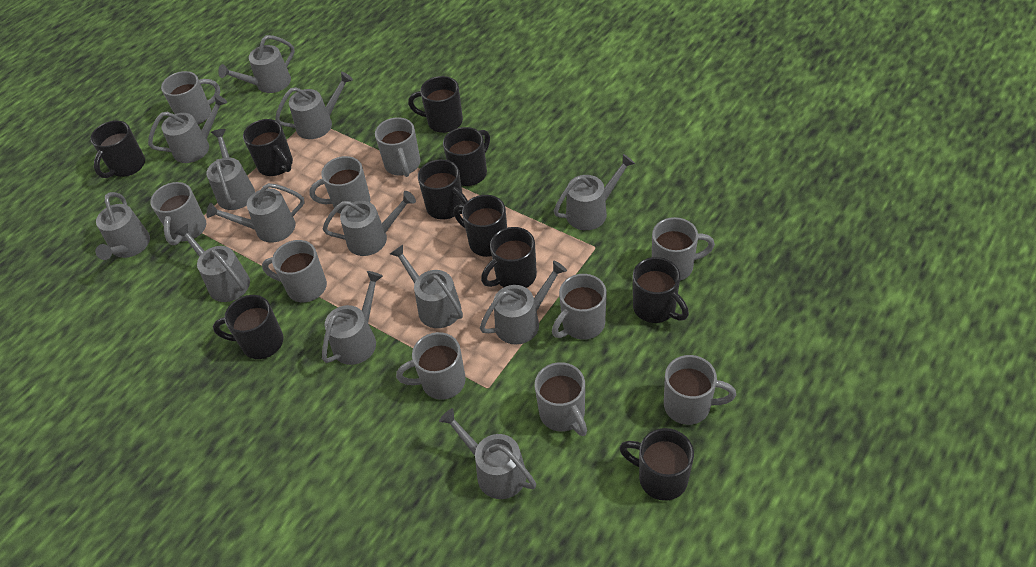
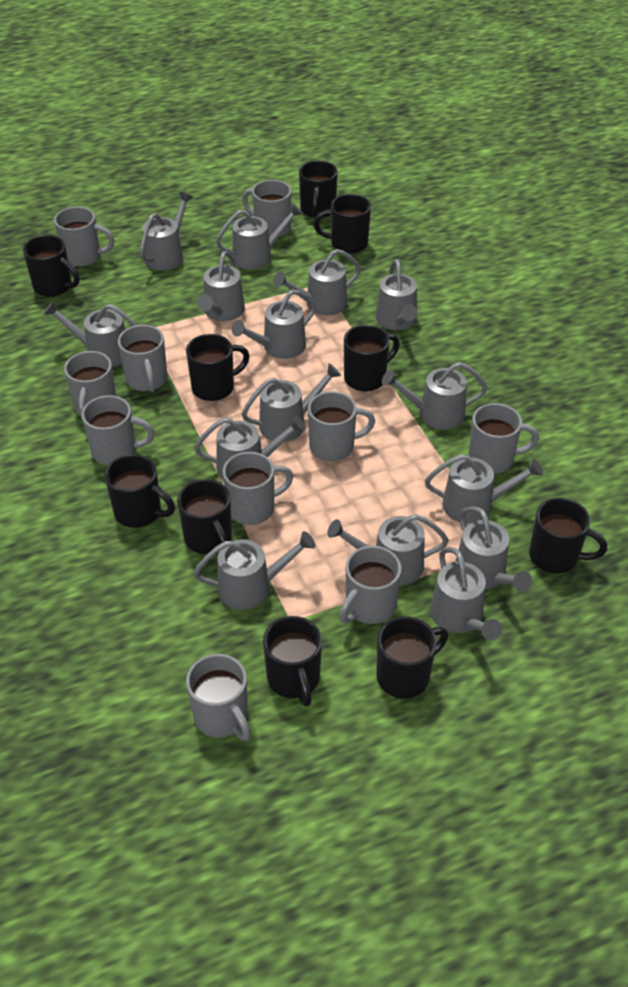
grey watering can: [95,192,150,260] [148,94,227,163] [175,224,250,302] [206,129,255,210] [206,183,305,242] [218,35,295,93] [275,72,353,139] [322,271,383,365] [323,191,416,256] [390,245,463,328] [439,408,536,499] [480,261,567,345] [554,154,635,230] = 13 -> [44,301,137,367] [140,192,193,271] [193,531,315,610] [194,415,306,480] [197,251,245,321] [216,203,303,270] [232,290,316,359] [242,363,341,442] [273,249,361,315] [327,514,449,585] [376,259,417,330] [382,362,488,430] [425,454,543,524] [430,547,502,640] [455,507,532,591] = 15

